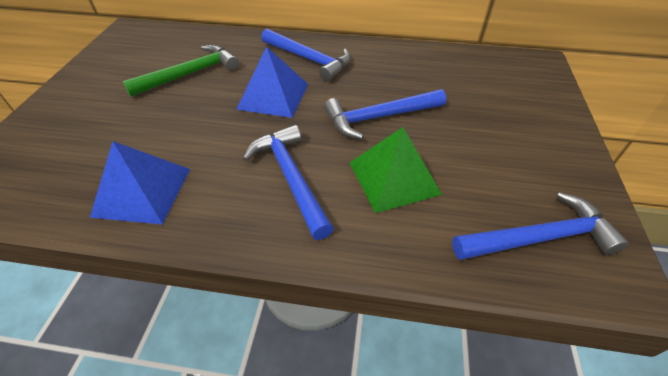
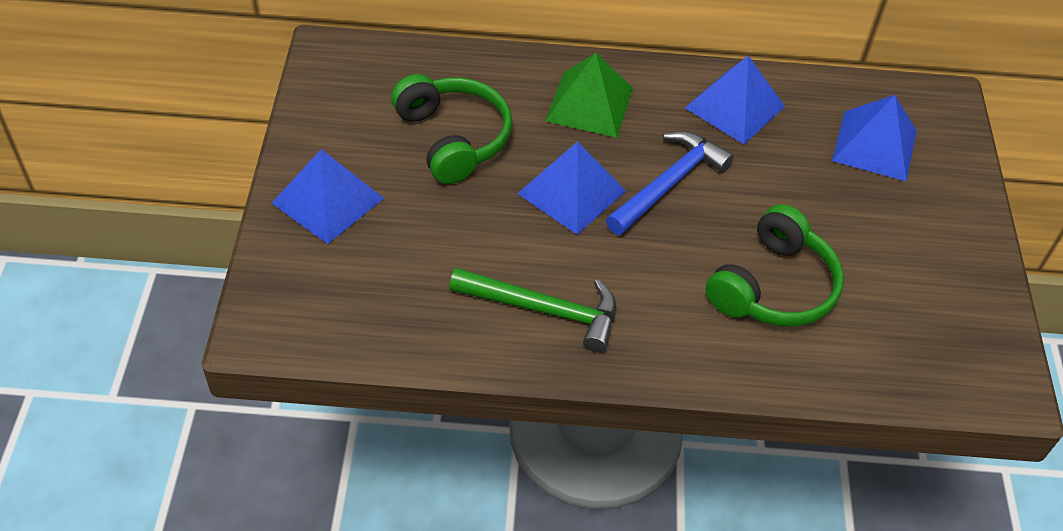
blue hammer: [243,125,334,240] [261,29,351,81] [324,89,446,139] [452,192,629,260] = 4 -> [606,131,734,235] = 1
blue pyramid: [90,141,190,225] [236,46,308,118] = 2 -> [272,149,384,244] [517,141,626,235] [685,56,785,144] [832,95,917,182] = 4
green headphones: none = 0 -> [391,74,512,184] [705,204,844,327] = 2

